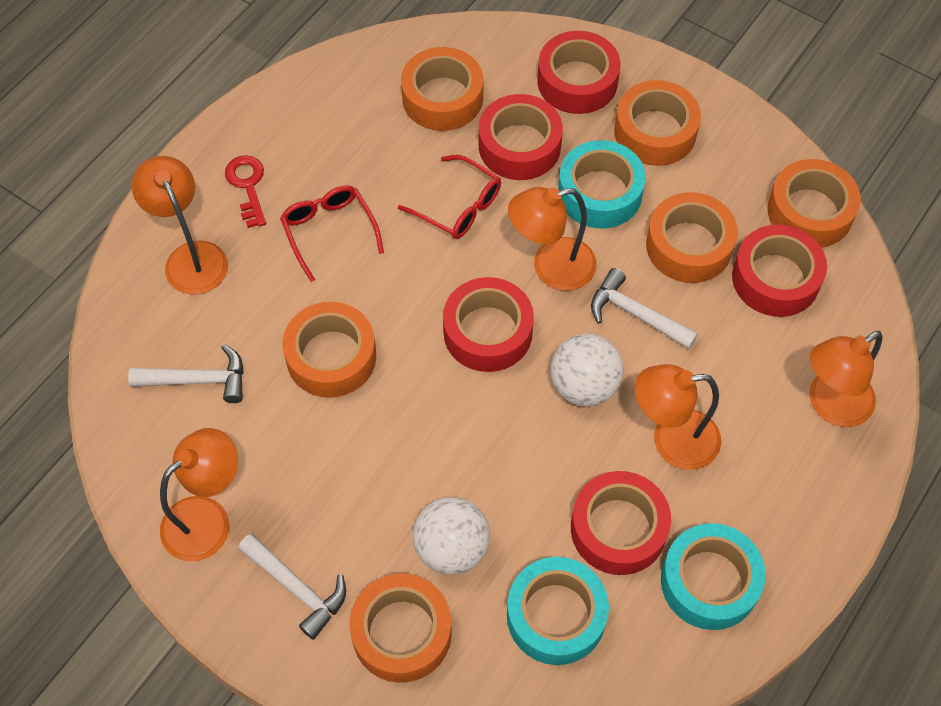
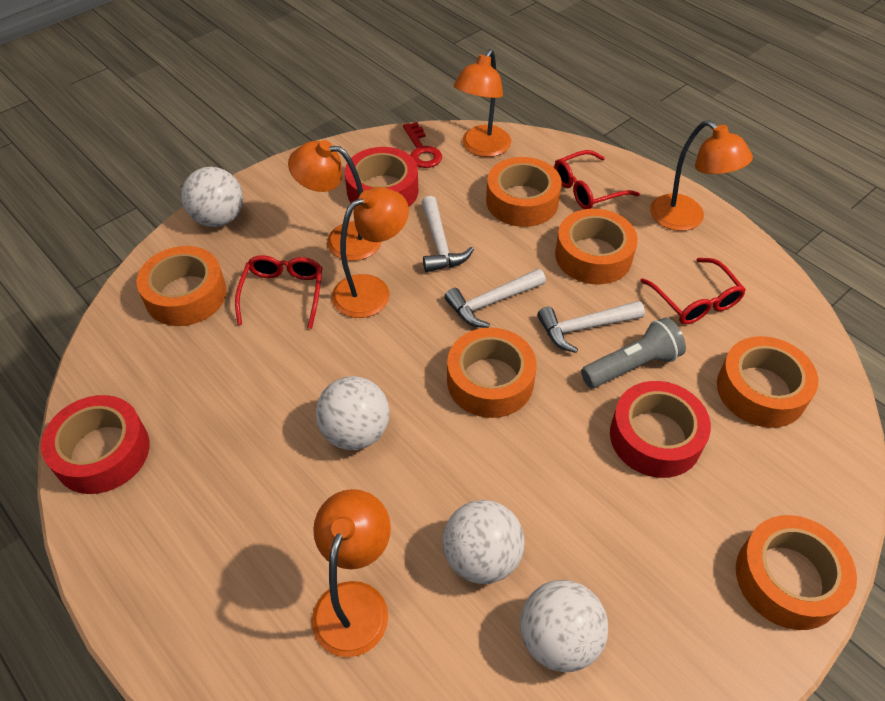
grey flashlight: none = 0 -> [581,318,686,388] = 1
red glasses: [280,185,384,282] [398,155,501,239] = 2 -> [235,255,323,329] [554,150,640,209] [640,258,746,324] = 3
red tape: [443,277,534,372] [479,94,563,180] [537,31,620,114] [571,471,671,575] [732,225,827,317] = 5 -> [41,395,150,494] [345,147,418,207] [610,381,711,478] = 3
turquoise tape: [507,557,609,665] [558,140,646,229] [661,523,766,630] = 3 -> none = 0
white ball: [413,497,490,575] [551,334,623,406] = 2 -> [181,167,243,227] [316,376,390,450] [442,500,524,584] [520,580,608,672] = 4

